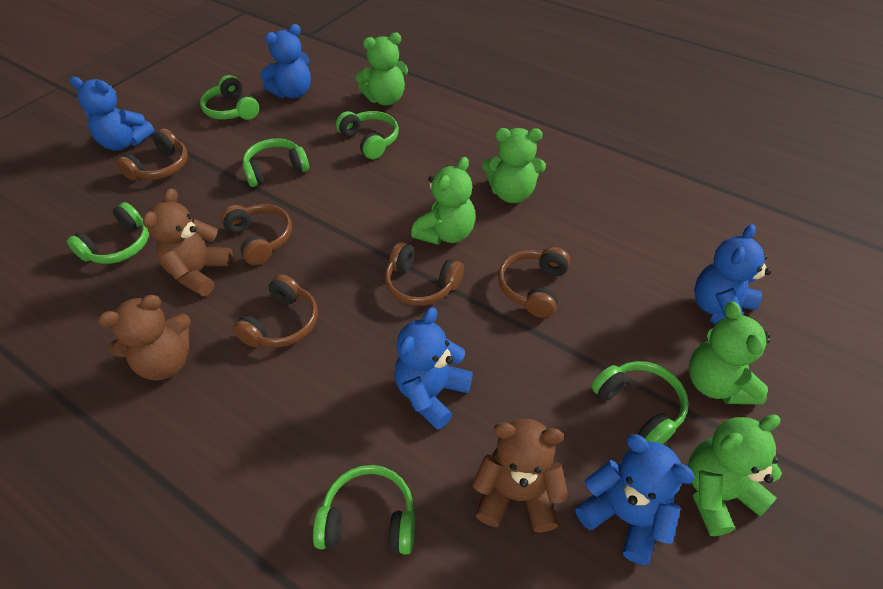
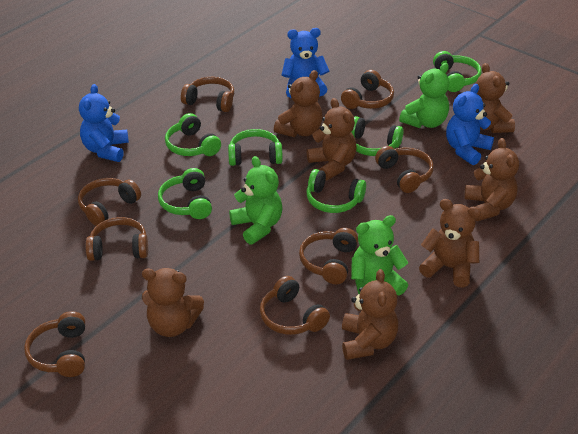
blue teddy bear: [70,77,155,151] [260,24,311,98] [394,307,473,430] [575,434,695,565] [694,224,771,325] = 5 -> [79,84,129,162] [282,28,329,98] [446,84,494,165] = 3
brown headphones: [116,128,188,181] [220,204,292,265] [232,274,318,347] [385,242,464,306] [498,247,570,318] = 5 -> [24,311,85,377] [78,178,141,226] [86,217,148,261] [181,77,234,112] [260,276,330,335] [299,228,358,284] [341,70,394,109] [375,146,434,193] = 8
brown teddy bear: [98,295,191,381] [143,188,233,296] [472,419,569,533] = 3 -> [142,268,204,337] [274,70,323,137] [307,98,357,181] [342,269,398,360] [419,199,481,288] [464,138,519,221] [476,63,515,133] = 7
green teddy bear: [355,32,408,106] [411,157,476,245] [482,128,546,203] [688,414,782,536] [689,302,770,405] = 5 -> [229,156,283,245] [351,215,408,295] [399,63,449,128] = 3

